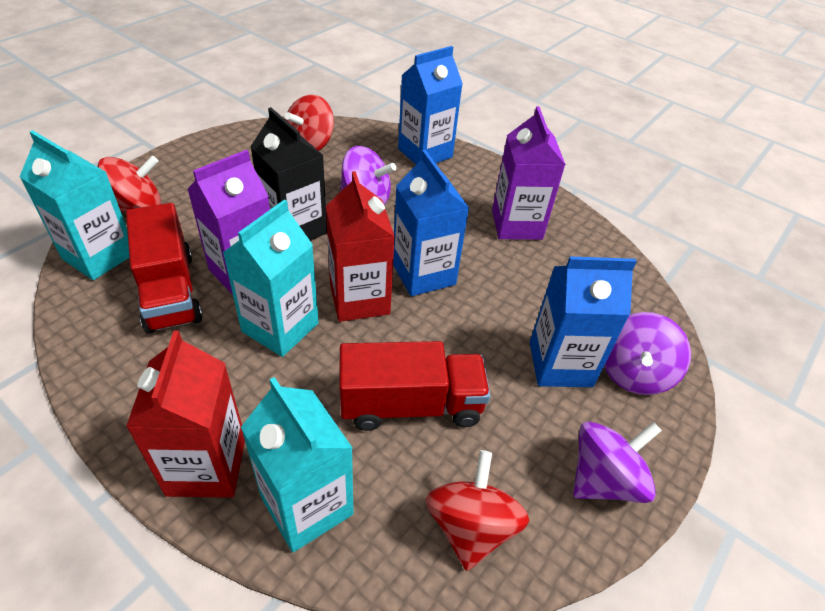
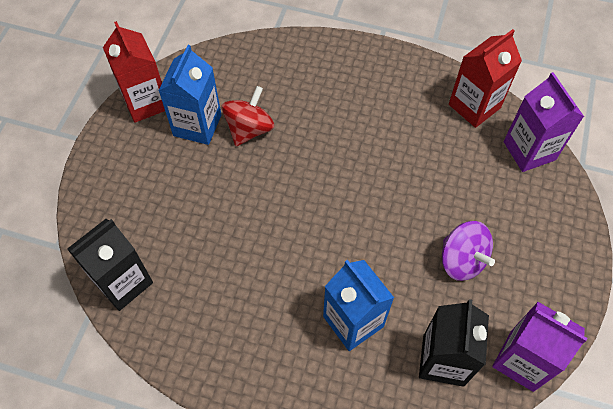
black carton: [250,107,327,241] = 1 -> [67,219,153,311] [419,299,489,387] = 2
blue carton: [393,150,469,296] [398,46,463,164] [530,256,637,387] = 3 -> [159,45,222,145] [323,260,394,351] = 2
purple spinning top: [340,146,396,205] [573,421,662,503] [604,312,691,395] = 3 -> [442,221,495,281] = 1
red spinning top: [97,156,161,212] [285,95,334,151] [425,450,529,571] = 3 -> [221,86,275,146] = 1
red truck: [126,203,203,333] [340,341,491,431] = 2 -> none = 0
turquoise carton: [20,130,129,280] [223,200,319,357] [241,377,354,552] = 3 -> none = 0

